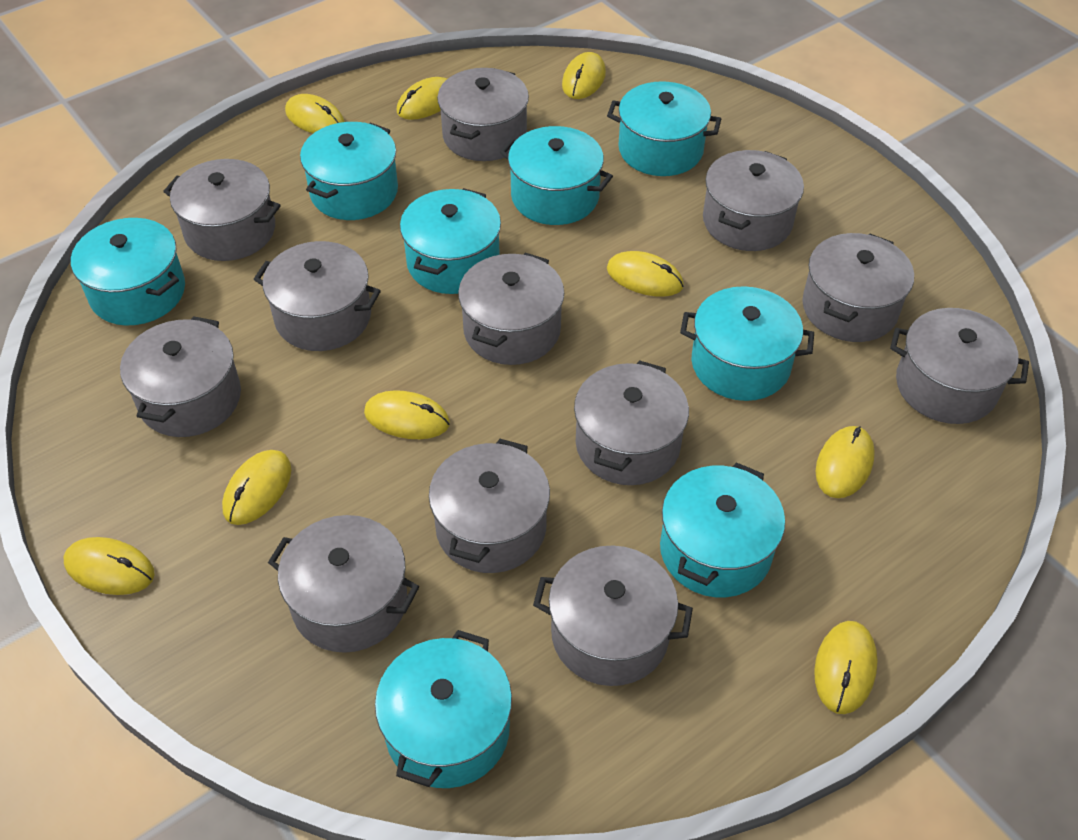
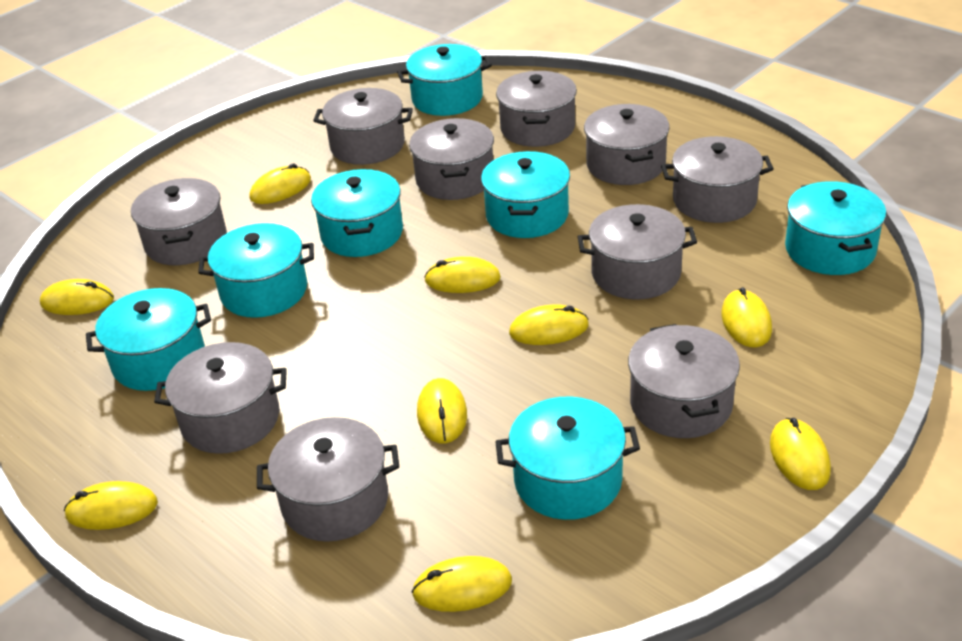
grey pot: [120,316,241,437] [163,159,281,261] [254,241,381,351] [268,515,419,653] [429,439,550,573] [437,68,529,161] [458,253,564,365] [533,546,693,686] [574,360,689,485] [703,150,804,251] [802,233,914,342] [890,308,1029,424] = 12 -> [131,178,227,265] [154,342,287,454] [257,417,399,542] [313,88,413,165] [409,118,494,200] [496,71,577,147] [578,204,697,299] [584,104,670,185] [628,324,740,438] [661,136,774,223] = 10
turquoise pot: [71,218,185,325] [300,122,398,220] [375,630,512,788] [400,188,501,294] [500,126,613,225] [607,81,721,176] [660,462,785,597] [680,286,814,401] = 8 -> [86,288,211,391] [198,223,314,318] [311,169,403,257] [397,44,492,116] [481,151,570,238] [495,396,640,520] [785,181,886,275] = 7

